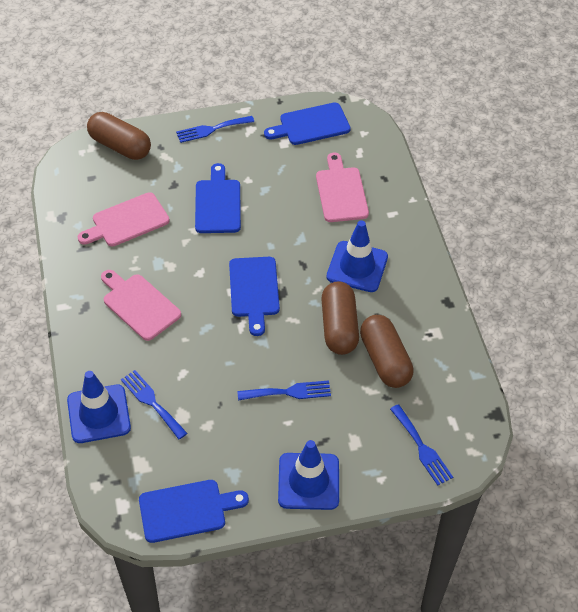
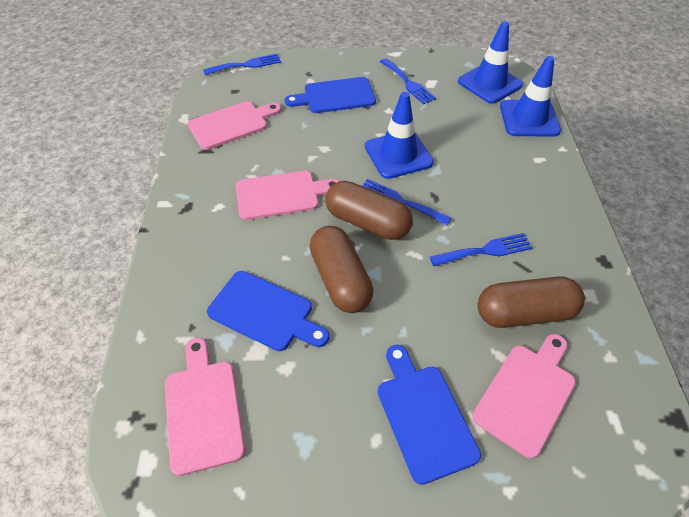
blue cutting board: [139,480,249,543] [195,163,241,233] [229,257,280,336] [264,103,351,145] = 4 -> [207,271,329,351] [285,77,376,113] [378,345,481,485] = 3
pink cutting board: [78,192,170,246] [101,270,181,341] [316,153,369,222] = 3 -> [165,338,245,476] [188,101,281,150] [236,171,339,220] [472,334,576,459] = 4

